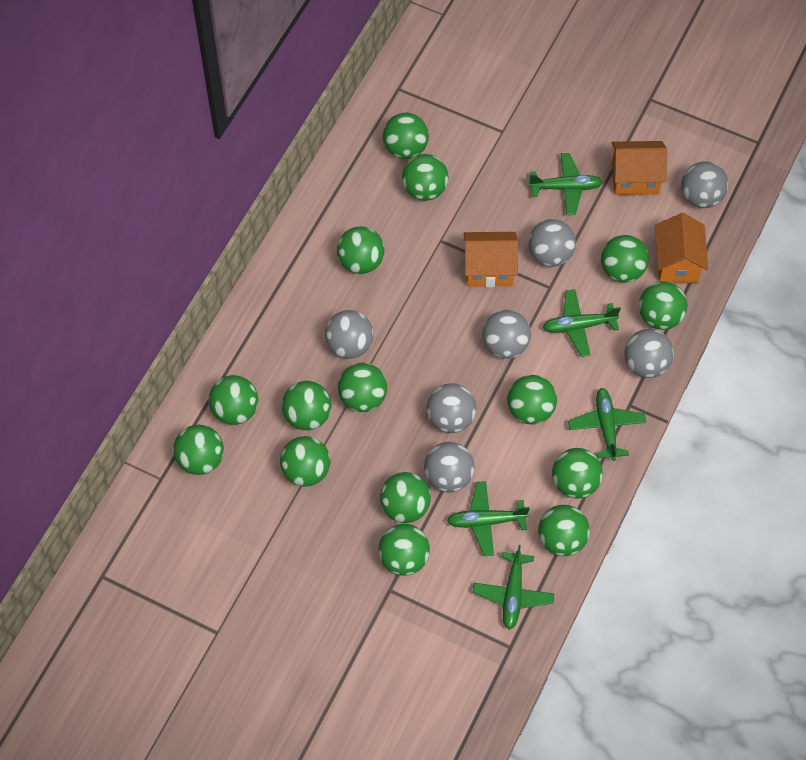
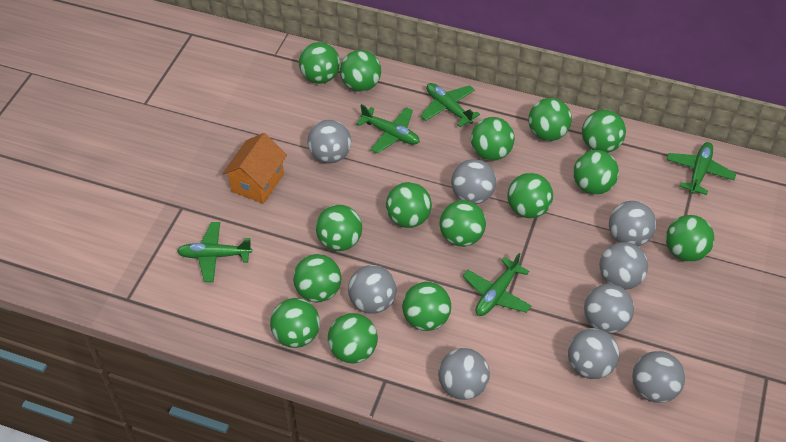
grey ball: [325,310,374,359] [424,442,475,492] [427,383,476,433] [482,310,531,359] [528,219,576,267] [624,329,674,378] [681,161,728,208] = 7 -> [308,120,351,163] [348,265,397,314] [438,348,490,400] [451,159,496,204] [568,328,619,379] [584,284,634,333] [599,242,648,290] [609,201,656,246] [632,351,685,403] = 9
orange house: [464,232,518,287] [612,141,667,195] [655,213,708,283] = 3 -> [222,133,287,204] = 1

